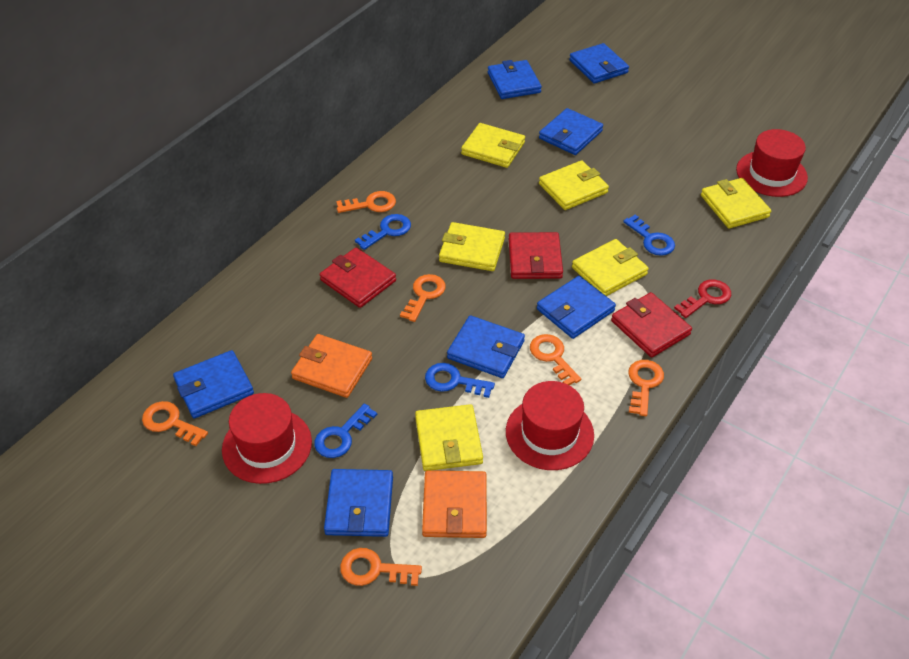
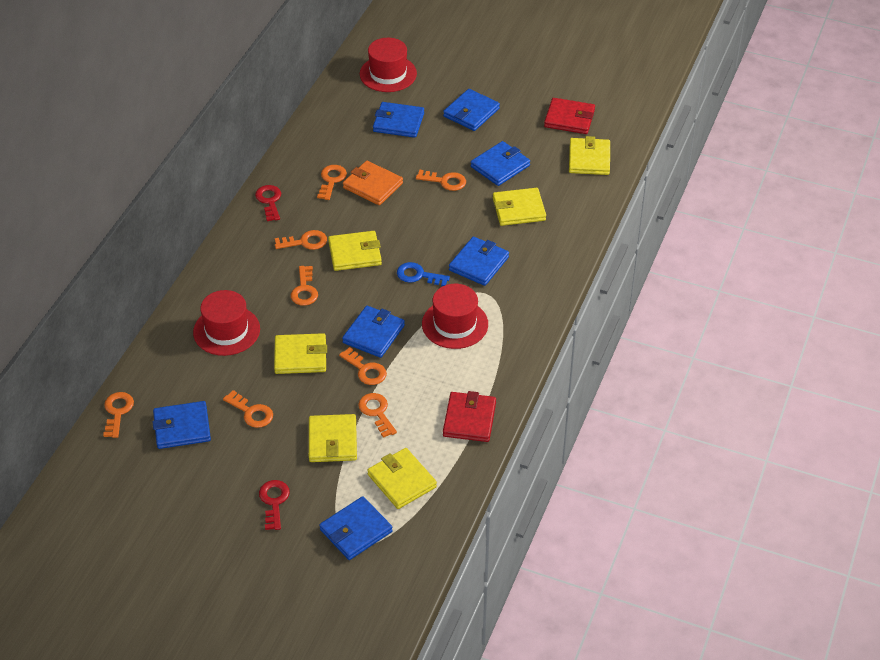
blue key: [314,403,377,458] [355,214,411,250] [425,363,495,398] [623,215,675,256] = 4 -> [397,262,450,286] = 1
orange key: [142,401,208,446] [336,191,396,213] [340,548,422,586] [400,274,446,322] [530,334,581,385] [628,360,664,416] = 6 -> [103,392,134,438] [223,390,273,428] [275,230,327,250] [291,266,318,306] [317,165,347,200] [339,347,387,385] [358,393,397,438] [416,170,466,191] = 8
orange wallet: [291,334,372,398] [422,470,487,538] = 2 -> [343,161,403,205] = 1
red key: [674,279,731,318] = 1 -> [255,185,281,221] [259,480,290,530] = 2
red wallet: [320,248,396,308] [509,232,563,279] [611,292,692,357] = 3 -> [443,391,496,442] [544,98,595,134] = 2

